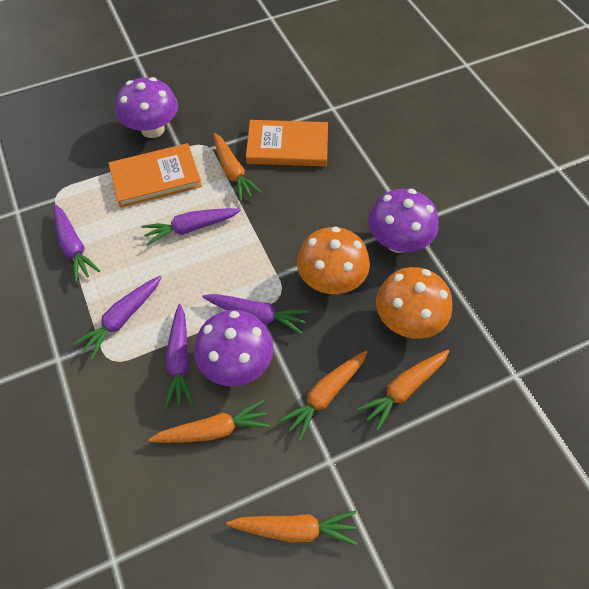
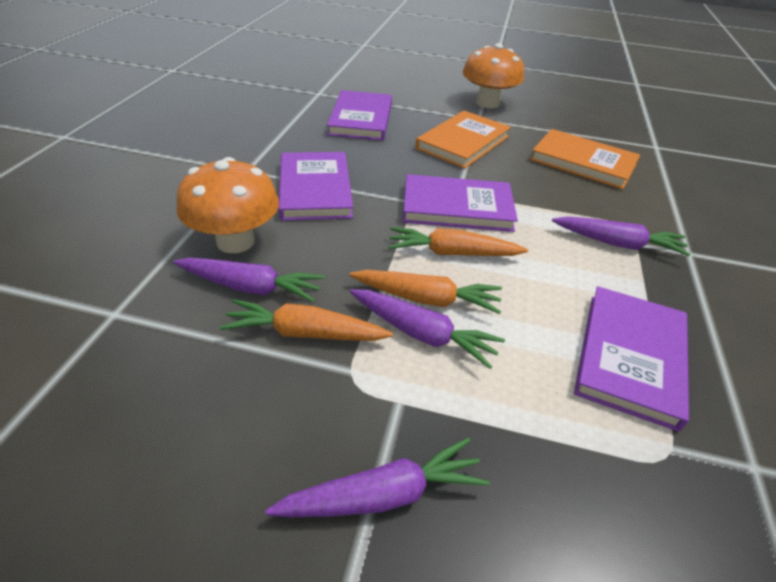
orange carrot: [148,399,270,443] [214,133,262,202] [227,511,357,546] [279,351,367,441] [357,350,450,431] = 5 -> [220,299,393,341] [349,270,502,314] [388,227,528,256] = 3
purple book: none = 0 -> [279,152,353,221] [327,90,392,141] [403,174,518,232] [574,286,689,432] = 4
purple carrot: [54,204,100,282] [73,276,161,360] [142,208,241,245] [164,304,194,409] [202,294,309,334] = 5 -> [173,257,325,303] [265,437,490,517] [350,289,505,369] [552,216,690,256] = 4
purple mushroom: [115,77,178,138] [194,310,274,386] [368,189,439,253] = 3 -> none = 0

